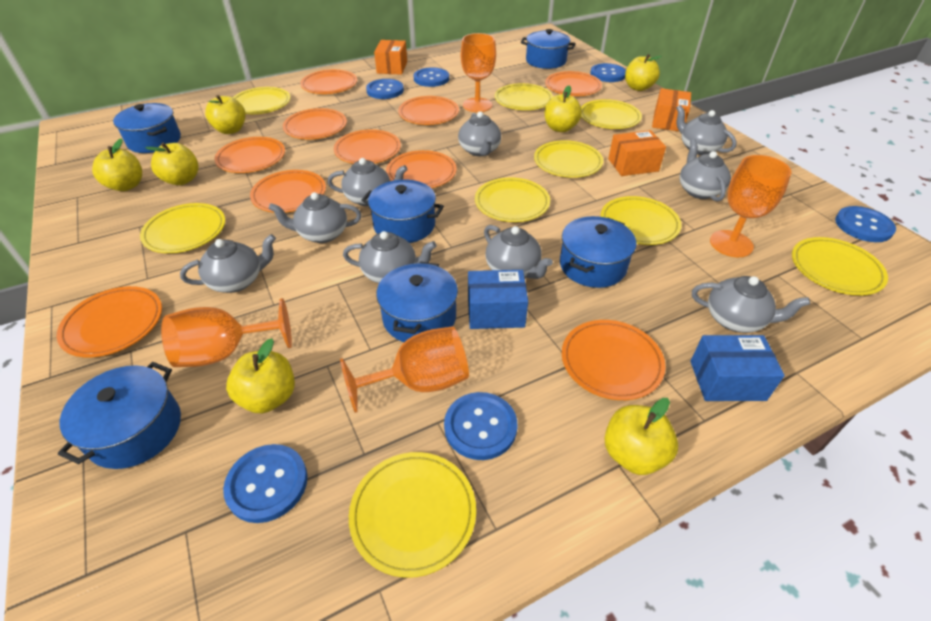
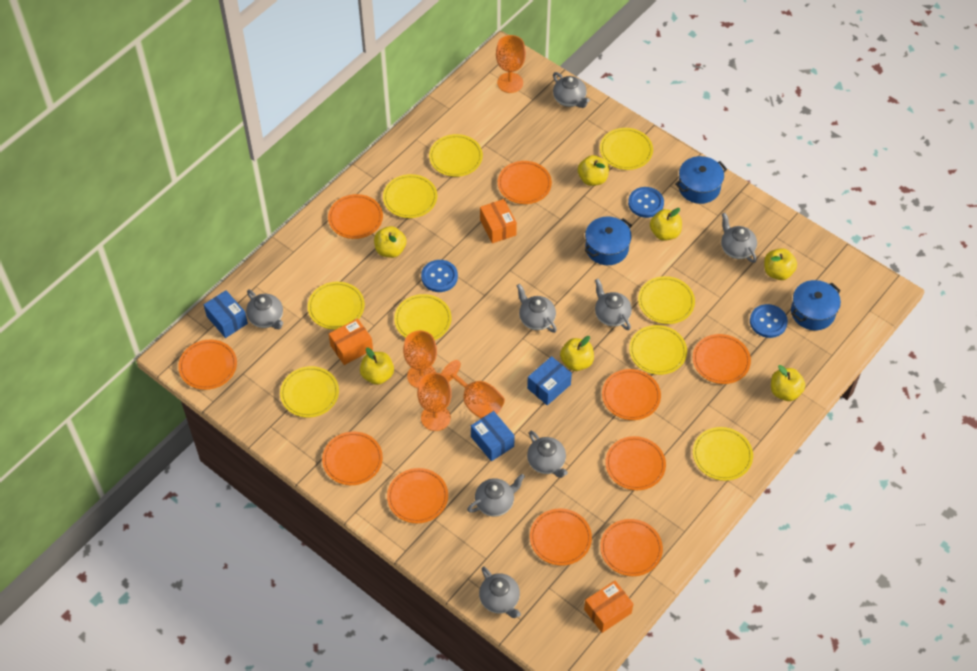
blue box: [468,270,528,329] [690,335,785,401] = 2 -> [204,290,248,338] [471,411,515,461] [527,356,572,405] = 3
blue button: [223,444,307,523] [366,79,404,99] [414,67,449,87] [444,392,517,460] [590,63,626,82] [835,206,896,242] = 6 -> [421,260,458,292] [628,187,664,218] [750,304,788,338] = 3
blue pot: [58,362,181,469] [113,103,181,153] [361,180,444,243] [376,262,458,342] [521,29,575,69] [560,216,637,288] = 6 -> [584,217,632,265] [675,156,727,204] [791,280,841,330] = 3
grey teapot: [180,234,276,293] [268,192,361,243] [327,158,408,206] [343,231,437,283] [458,111,501,156] [484,225,553,279] [676,105,737,155] [680,139,731,202] [692,276,810,333] = 9 -> [246,289,283,329] [467,474,525,517] [479,566,521,618] [517,284,557,333] [527,431,568,478] [553,72,590,108] [595,279,632,330] [721,213,757,263] = 8

